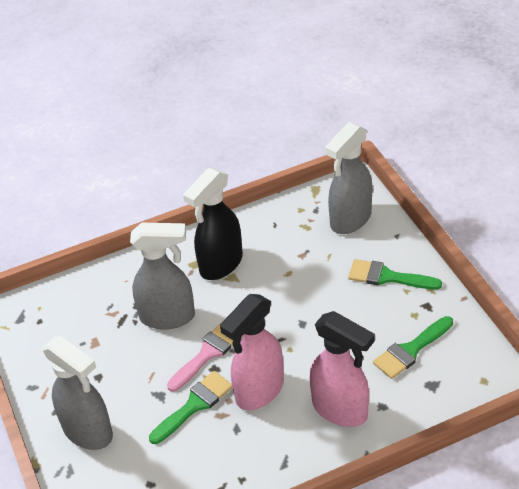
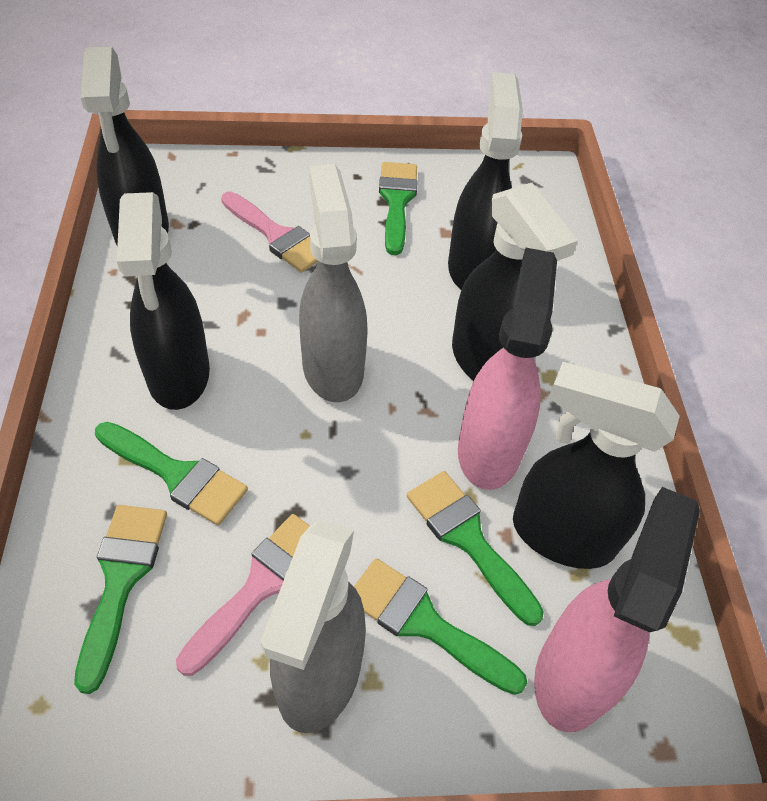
black spray bottle: [183,168,243,280] = 1 -> [81,47,169,246] [117,192,210,410] [448,72,523,290] [452,183,578,381] [513,362,680,569] = 5
green brush: [149,371,233,444] [348,259,442,290] [373,316,453,379] = 3 -> [74,505,167,694] [95,422,248,525] [354,558,527,695] [379,162,417,255] [407,471,544,626] = 5
grey spray bottle: [42,335,113,450] [130,223,195,330] [325,122,372,234] = 3 -> [261,520,366,733] [299,164,368,402] = 2
pink brush: [167,321,243,392] = 1 -> [176,514,310,676] [221,191,318,272] = 2

